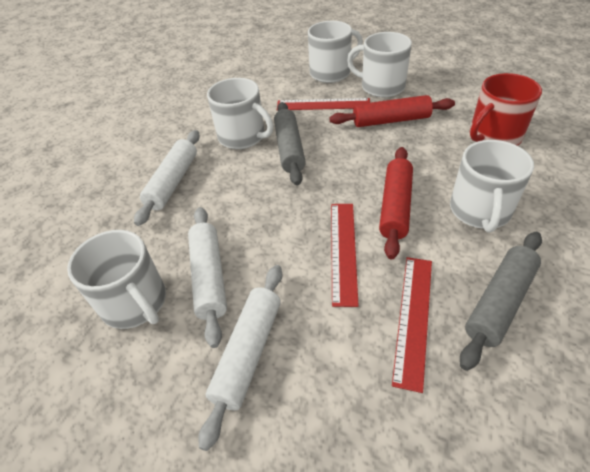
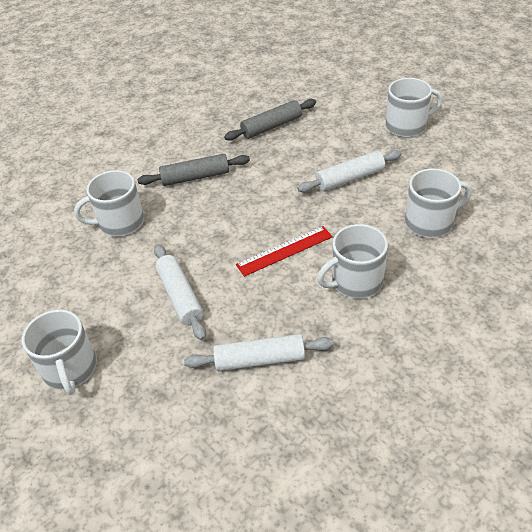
red mug: [470,73,542,146] = 1 -> none = 0
red rolling pin: [329,95,455,127] [379,147,413,259] = 2 -> none = 0
red ruler: [277,98,370,110] [331,204,359,307] [392,257,432,393] = 3 -> [236,226,333,277] = 1

